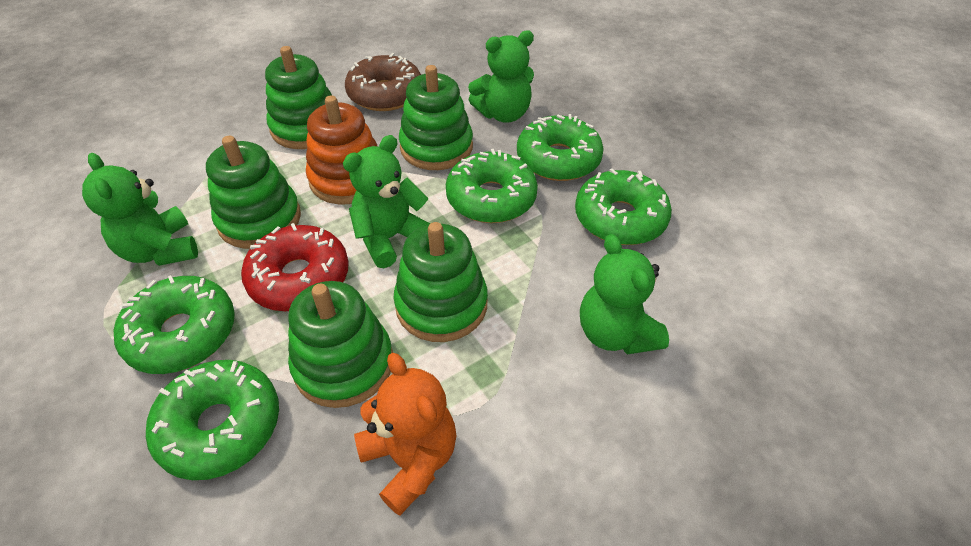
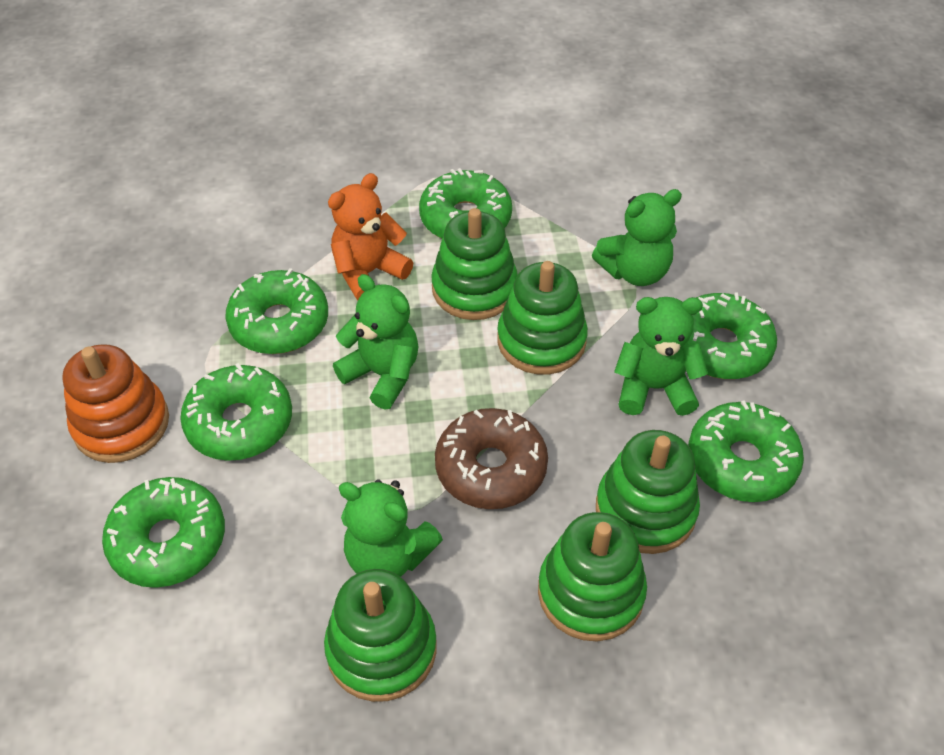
green donut: [114,275,235,374] [146,360,279,480] [446,149,538,223] [517,114,604,181] [575,169,672,245] = 5 -> [102,477,225,588] [180,363,292,461] [225,268,328,354] [419,168,512,239] [687,292,777,379] [688,400,804,502] = 6
red donut: [241,223,349,311] = 1 -> none = 0

